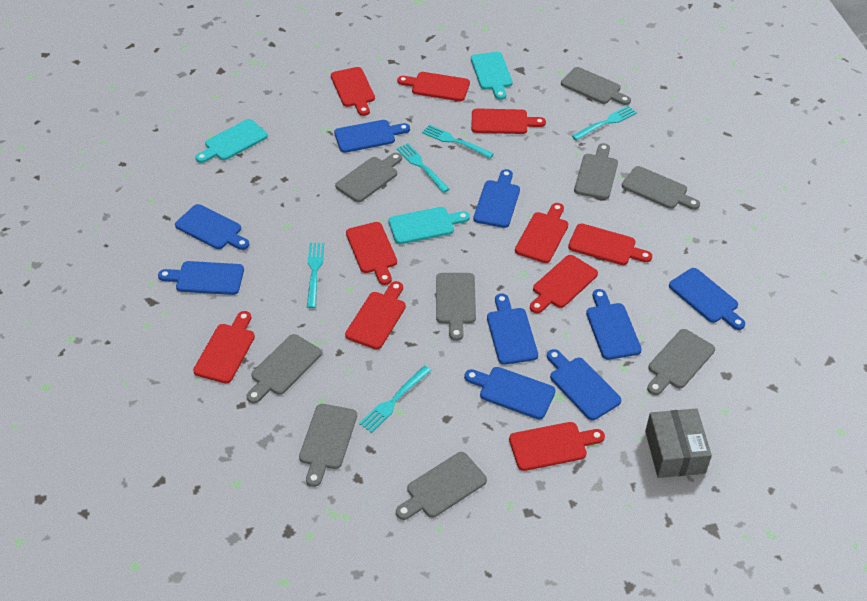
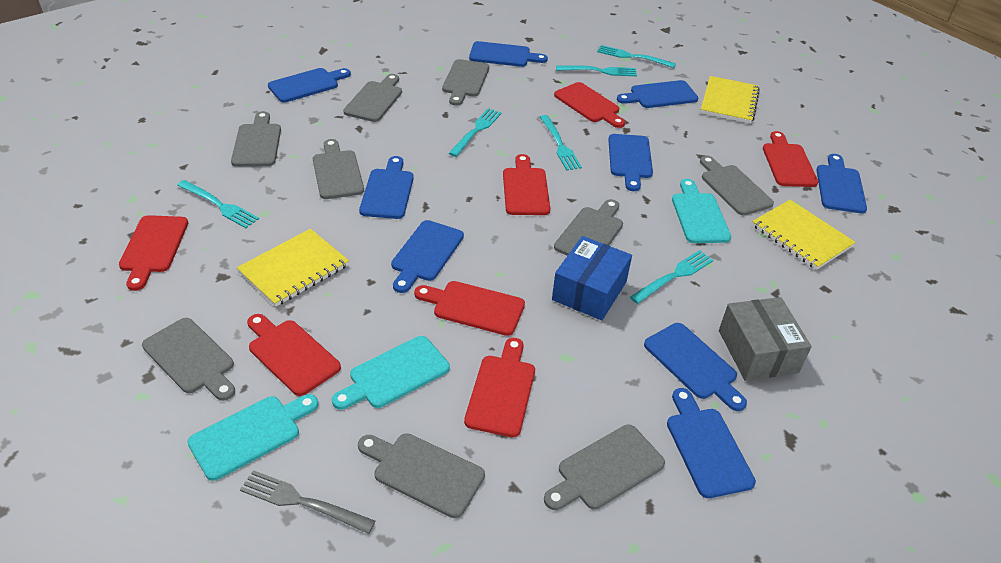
blue box: none = 0 -> [552,236,632,320] = 1
grey fork: none = 0 -> [240,470,375,534] = 1
red cutting board: [193,311,255,383] [331,67,375,116] [345,281,406,349] [346,222,397,285] [397,72,470,101] [472,108,546,134] [509,422,605,471] [515,203,568,263] [530,255,598,313] [568,223,652,265] = 10 -> [119,215,188,291] [247,314,341,396] [414,281,525,336] [464,338,535,437] [503,154,550,215] [554,82,625,128] [763,131,818,187] = 7
turquoise fork: [307,243,324,308] [359,366,431,433] [397,143,450,193] [422,125,494,158] [572,106,637,140] = 5 -> [177,180,259,228] [449,108,502,157] [540,115,582,171] [556,66,637,76] [597,45,676,68] [630,250,713,304] = 6
yellow notebook: none = 0 -> [237,229,349,307] [700,76,760,123] [752,200,856,270] = 3

